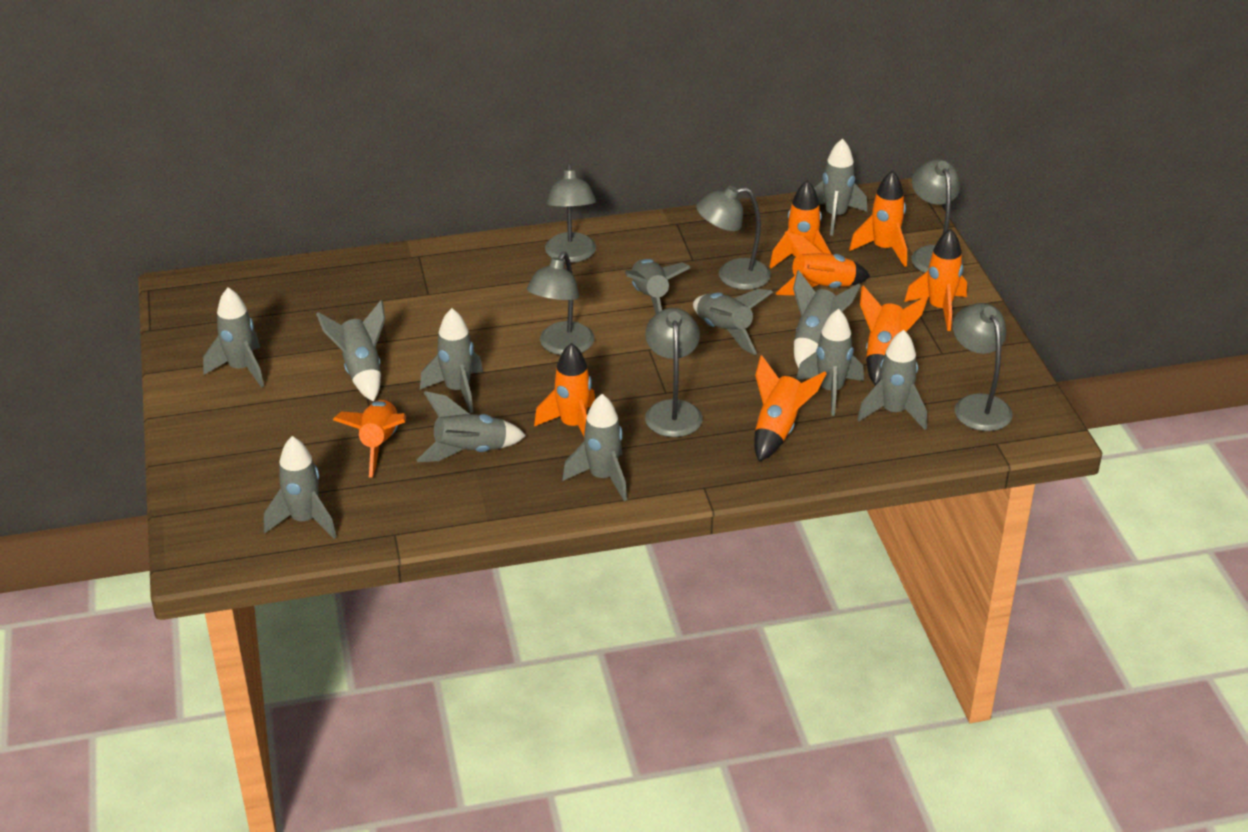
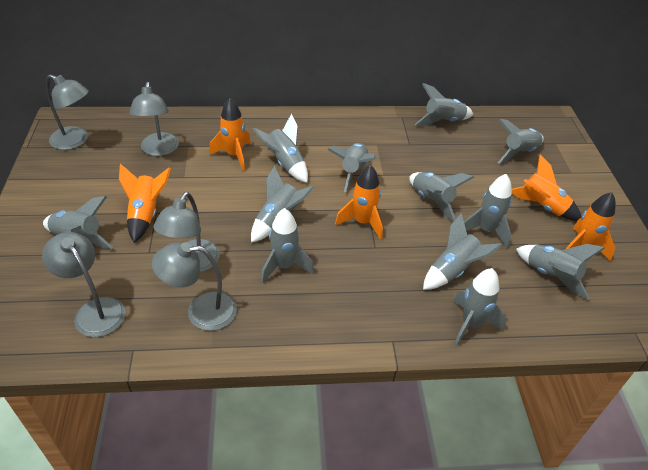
grey lamp: [527,252,594,355] [545,163,596,263] [645,308,703,437] [696,186,771,290] [911,159,963,273] [953,303,1013,431] = 6 -> [42,232,126,337] [46,74,89,150] [129,82,179,156] [152,242,237,331] [153,192,220,272] = 5
orange rocket: [333,400,406,478] [534,343,595,436] [754,355,827,462] [770,180,831,268] [776,231,870,295] [849,170,907,267] [860,285,928,385] [904,228,967,331] = 8 -> [119,164,171,243] [209,98,251,171] [335,165,383,240] [512,154,581,221] [566,192,616,261] = 5

